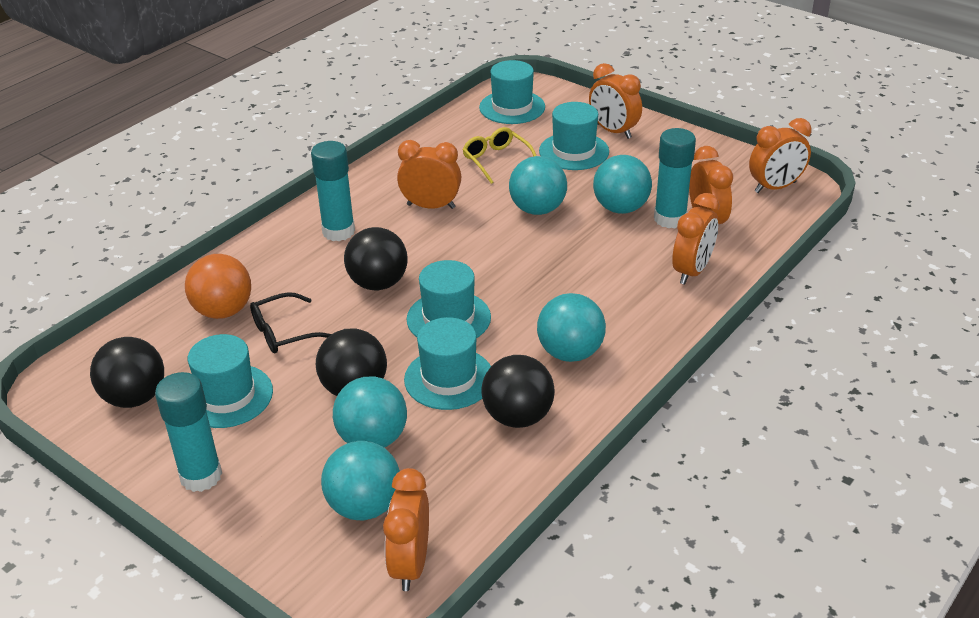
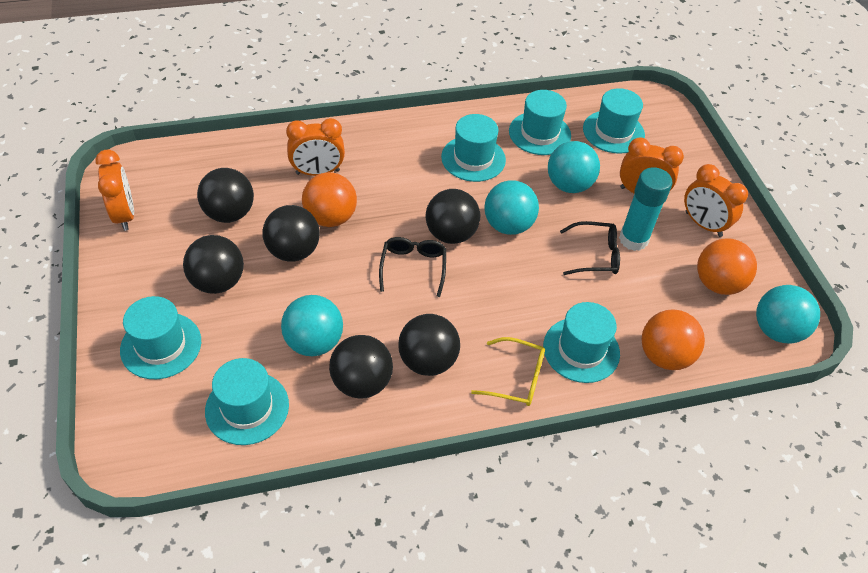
black ball: [90,337,164,408] [316,328,387,396] [344,227,408,291] [482,355,555,428] = 4 -> [183,235,244,294] [197,168,254,223] [262,205,320,262] [329,335,393,399] [398,314,460,376] [426,189,480,244] = 6
black glasses: [250,292,332,353] = 1 -> [379,237,446,297] [560,221,620,275] = 2
orange ball: [185,254,251,319] = 1 -> [302,172,357,227] [642,309,705,370] [697,238,757,295] = 3
orange clock: [383,468,429,591] [397,140,461,209] [589,63,642,139] [672,193,720,285] [689,146,733,234] [749,118,811,193] = 6 -> [95,150,134,231] [286,118,345,176] [620,137,684,194] [684,164,748,237] = 4
turquoise ball: [321,441,400,521] [333,376,407,448] [509,156,567,215] [537,293,606,362] [593,155,652,214] = 5 -> [281,295,343,356] [484,180,539,235] [548,141,600,193] [756,285,820,344] = 4
turquoise glue stick: [155,372,222,492] [311,141,355,241] [654,128,696,228] = 3 -> [619,167,672,251] = 1
turquoise hat: [188,334,273,428] [404,317,491,410] [407,260,491,338] [479,60,545,124] [539,102,609,170] = 5 -> [120,296,201,379] [205,358,289,445] [441,114,506,182] [509,90,571,155] [543,302,620,383] [583,88,645,154] = 6

